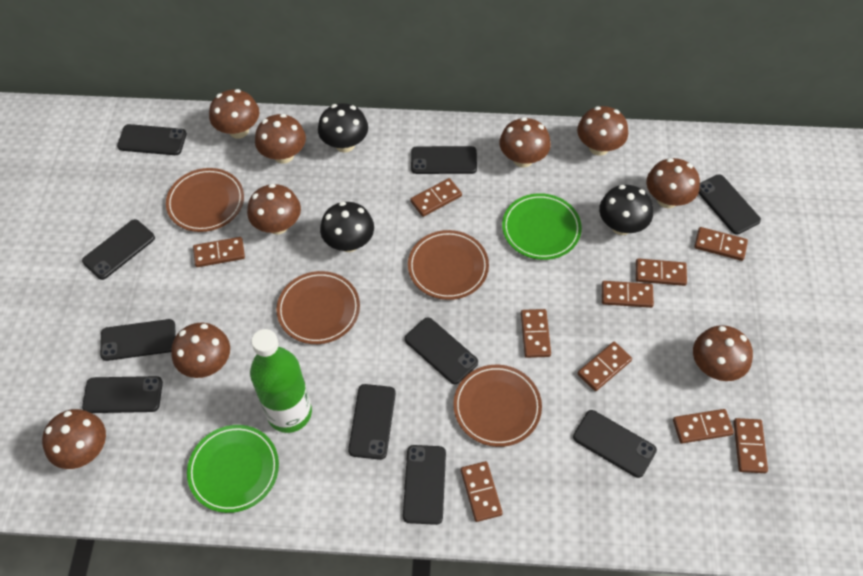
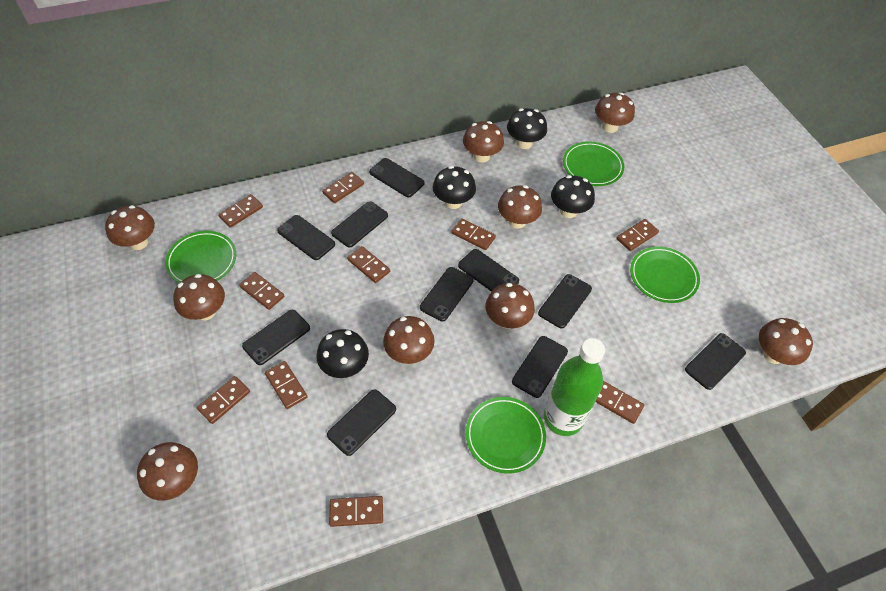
black mushroom: [318,103,368,153] [320,202,374,252] [599,185,653,235] = 3 -> [317,329,369,378] [433,166,476,209] [507,108,547,149] [551,175,595,218] = 4
brown plate: [166,168,244,232] [276,271,360,344] [408,230,489,300] [453,365,542,447] = 4 -> none = 0
green plate: [187,425,279,513] [502,193,582,260] = 2 -> [165,231,236,283] [465,397,546,474] [563,141,624,186] [630,247,700,303] = 4

